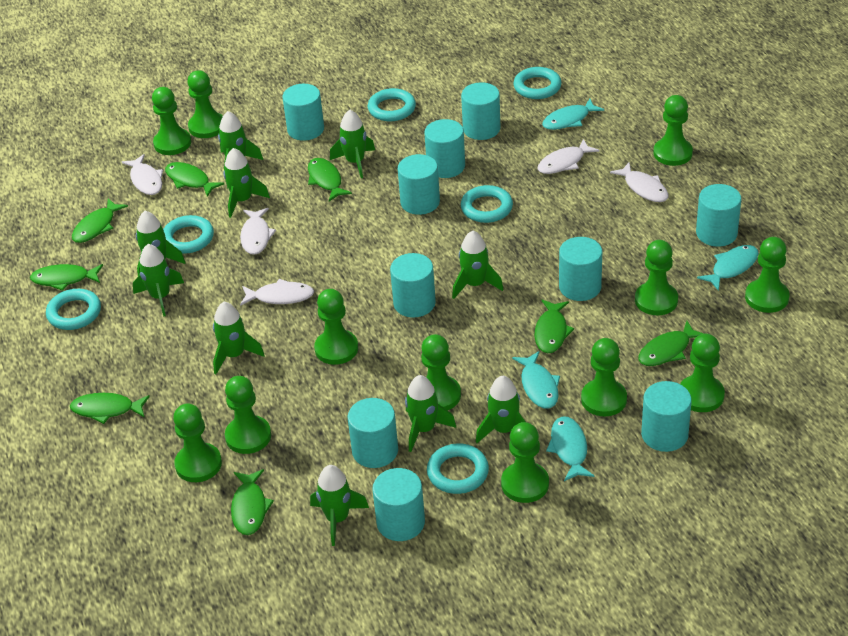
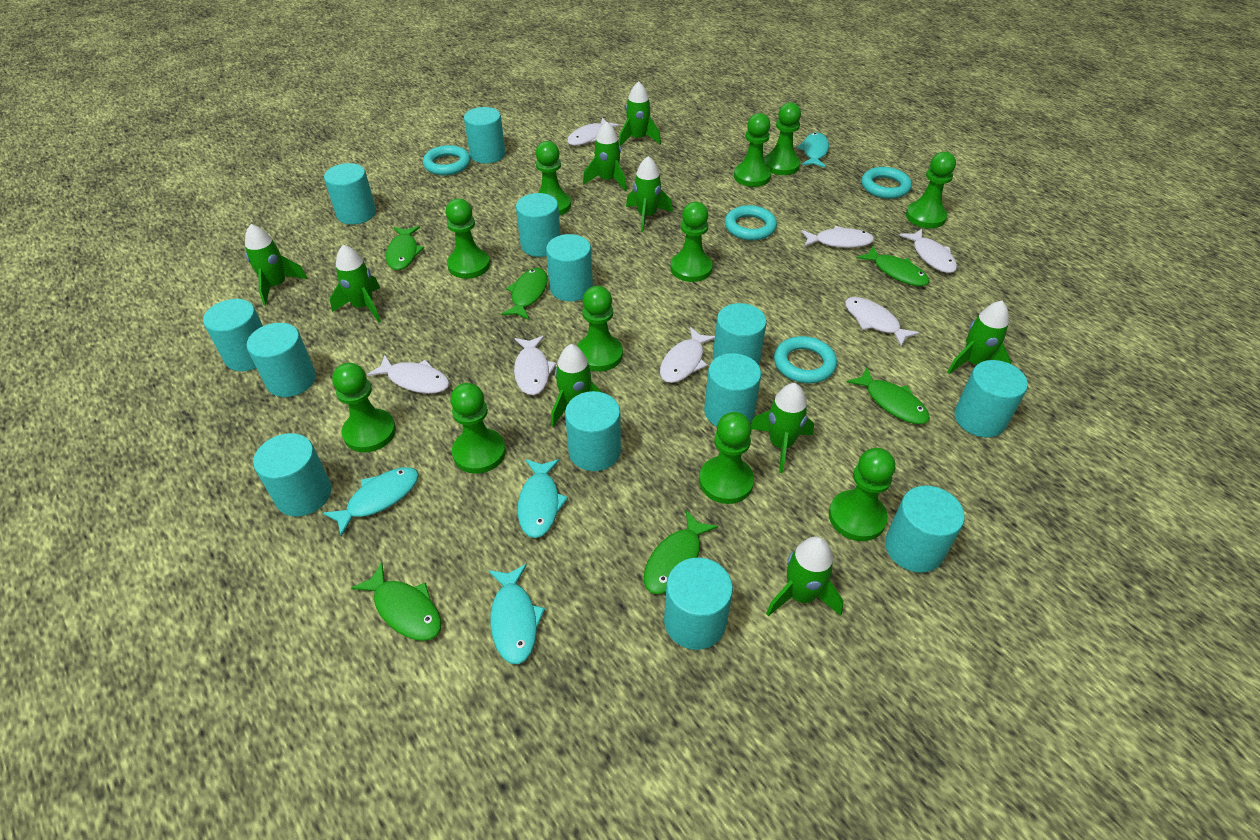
green fish: [30,264,103,291] [70,393,150,424] [72,198,128,243] [165,162,224,197] [231,469,274,535] [308,158,352,201] [534,300,574,353] [638,321,704,366] = 8 -> [351,562,441,641] [386,226,424,270] [501,268,548,320] [644,510,718,594] [847,367,930,424] [857,246,929,286] = 6
green pawn: [152,87,191,155] [173,404,222,482] [187,70,223,138] [225,376,271,454] [314,289,358,365] [421,334,461,410] [501,422,549,503] [581,338,627,416] [635,240,678,315] [653,95,693,166] [680,334,725,412] [745,237,789,313] = 12 -> [332,363,396,452] [446,199,490,279] [450,383,506,474] [536,141,571,216] [577,286,623,372] [670,202,713,282] [699,412,754,504] [734,113,771,187] [764,102,801,175] [829,448,895,541] [906,152,956,228] = 11
green rocket: [133,244,184,317] [136,211,186,276] [213,302,265,374] [218,111,263,170] [223,148,270,218] [310,465,369,546] [330,110,375,178] [405,375,456,452] [452,231,503,299] [476,376,526,443] = 10 -> [245,224,308,305] [330,245,381,322] [551,344,603,427] [583,121,627,191] [619,81,661,146] [626,156,673,232] [751,383,814,473] [766,537,844,616] [947,301,1011,374] = 9
turquoise cylinder: [282,84,324,141] [348,398,398,468] [372,468,425,541] [390,253,436,318] [398,154,440,215] [424,119,465,178] [461,82,500,140] [559,237,602,301] [641,381,692,452] [696,184,741,247] = 10 -> [203,299,263,371] [247,323,316,397] [253,433,332,516] [324,163,376,225] [464,107,505,164] [516,193,561,257] [546,234,593,302] [565,391,621,471] [664,558,733,650] [704,353,761,427] [713,303,767,365] [885,486,965,573] [954,360,1028,438] = 13
turquoise ring: [46,289,101,330] [163,215,214,254] [368,88,416,121] [427,443,489,494] [461,185,513,223] [513,67,562,99] = 6 -> [423,145,471,176] [725,205,777,241] [774,336,837,383] [861,167,912,199] = 4
white fish: [122,154,163,195] [240,208,276,255] [240,279,314,306] [538,139,600,174] [610,163,669,202] = 5 -> [367,355,450,394] [514,336,557,395] [567,117,619,146] [660,327,715,383] [801,226,874,248] [845,297,920,346] [900,229,957,273] = 7

